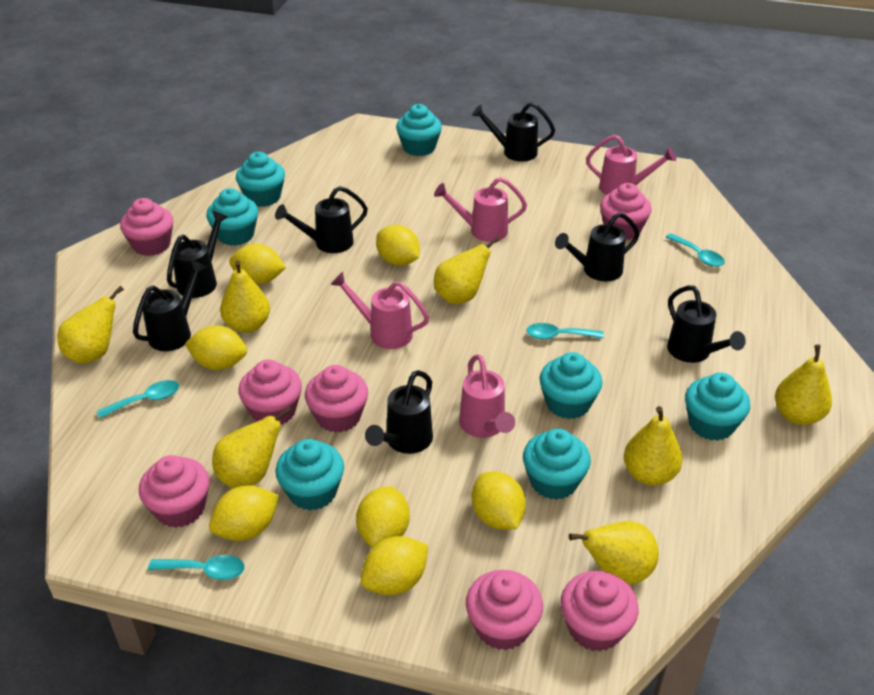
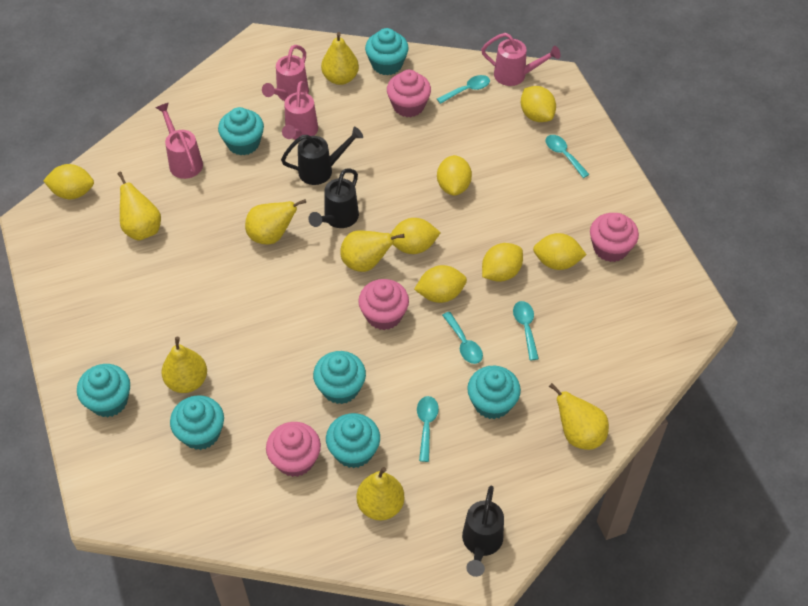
black watering can: [133,260,207,351] [167,211,228,298] [275,186,368,253] [365,370,433,454] [472,102,555,162] [555,212,640,281] [667,285,746,363] = 7 -> [281,127,363,185] [308,168,359,228] [462,486,504,577] = 3
pink cupcake: [120,198,173,256] [139,455,209,528] [238,359,302,425] [305,365,368,433] [466,570,543,650] [560,571,639,651] [600,183,652,240] = 7 -> [266,422,321,477] [358,279,409,330] [387,70,431,117] [590,213,639,262] = 4
turquoise spoon: [97,380,179,418] [148,555,245,580] [526,323,604,339] [666,233,725,267] = 4 -> [417,396,439,462] [437,75,490,104] [442,312,483,364] [513,301,539,360] [545,135,590,178] = 5

